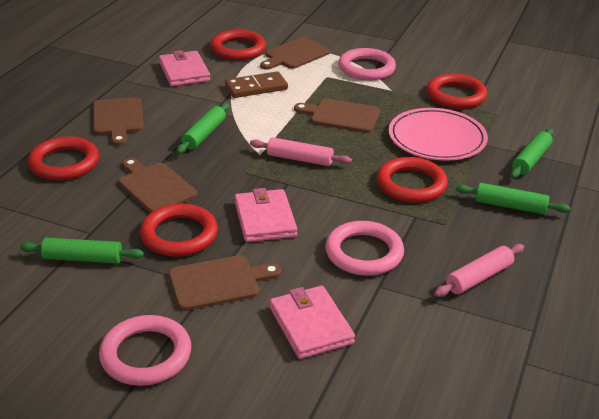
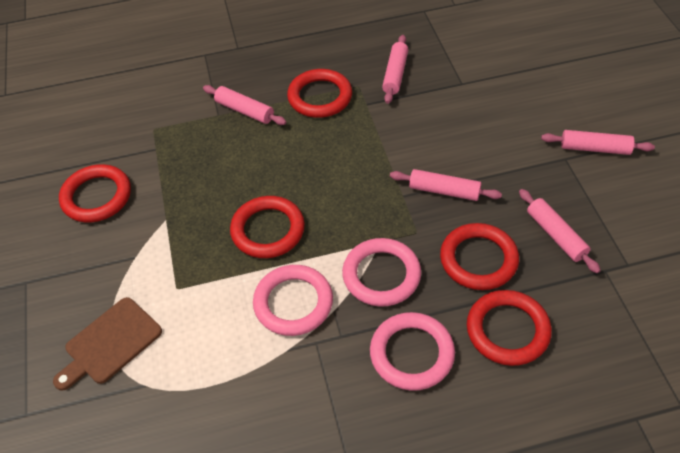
brown cutting board: [93,97,144,146] [118,158,197,213] [169,255,281,311] [260,37,330,70] [294,99,380,133] = 5 -> [53,297,162,391] = 1
brown domino: [225,71,288,98] = 1 -> none = 0
green rolling pin: [20,238,144,263] [177,103,229,154] [456,183,570,215] [510,129,554,178] = 4 -> none = 0
pink plate: [389,108,488,161] = 1 -> none = 0
pink rolling pin: [250,137,352,166] [434,244,524,297] = 2 -> [203,85,286,125] [382,35,408,104] [390,169,502,201] [519,189,601,273] [541,130,655,155] = 5
pink wallet: [159,50,210,86] [234,188,297,242] [270,286,355,359] = 3 -> none = 0

